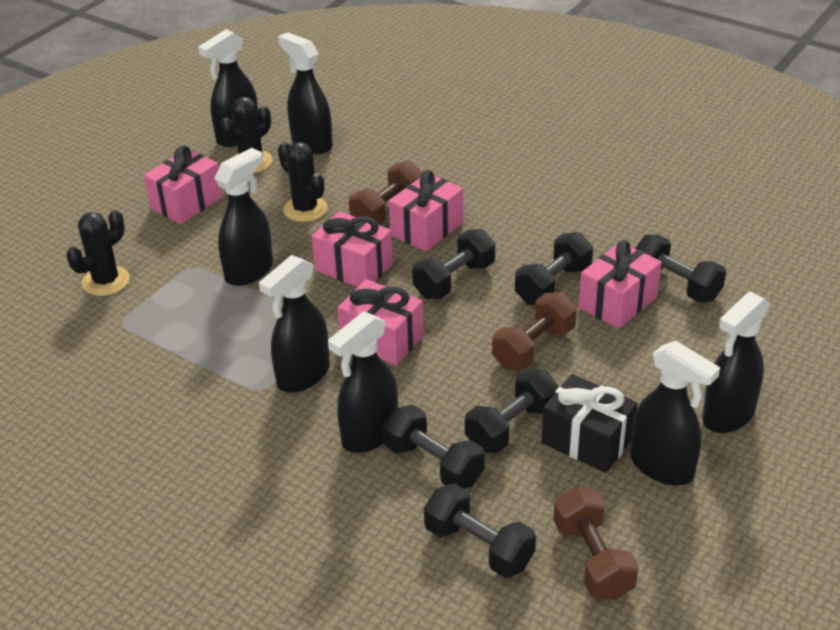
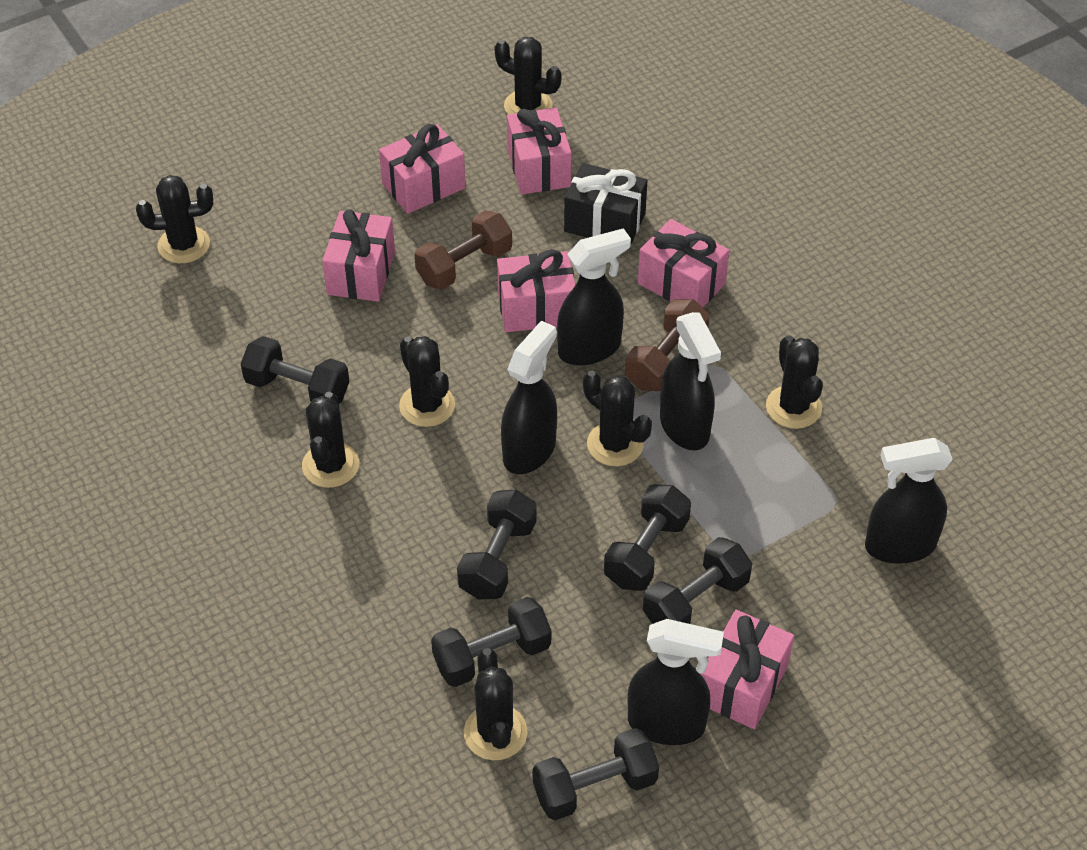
black cactus: [66,210,130,296] [220,97,273,173] [278,142,327,222] = 3 -> [136,175,213,263] [302,392,359,488] [399,336,455,427] [464,648,527,760] [494,37,562,114] [583,371,652,466] [766,335,823,429] = 7
black spray bottle: [198,29,258,147] [214,148,273,286] [259,255,330,393] [278,32,333,154] [328,311,398,453] [630,341,720,486] [702,291,770,433] = 7 -> [501,321,557,474] [557,228,631,366] [628,619,724,745] [660,312,721,450] [865,438,953,564] = 5
brown dumbbell: [349,161,422,225] [492,292,577,370] [553,487,639,600] = 3 -> [414,211,512,290] [625,299,710,391] = 2
pink gift: [144,145,223,224] [312,211,393,287] [337,279,424,365] [389,170,463,252] [579,240,662,329] = 5 -> [322,209,395,302] [379,124,466,214] [497,249,576,332] [507,108,572,194] [638,219,729,308] [700,610,794,729] = 6

